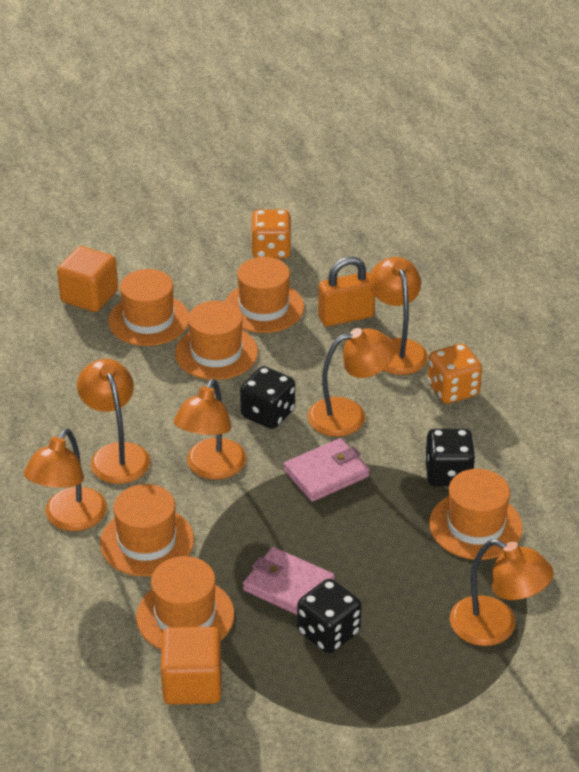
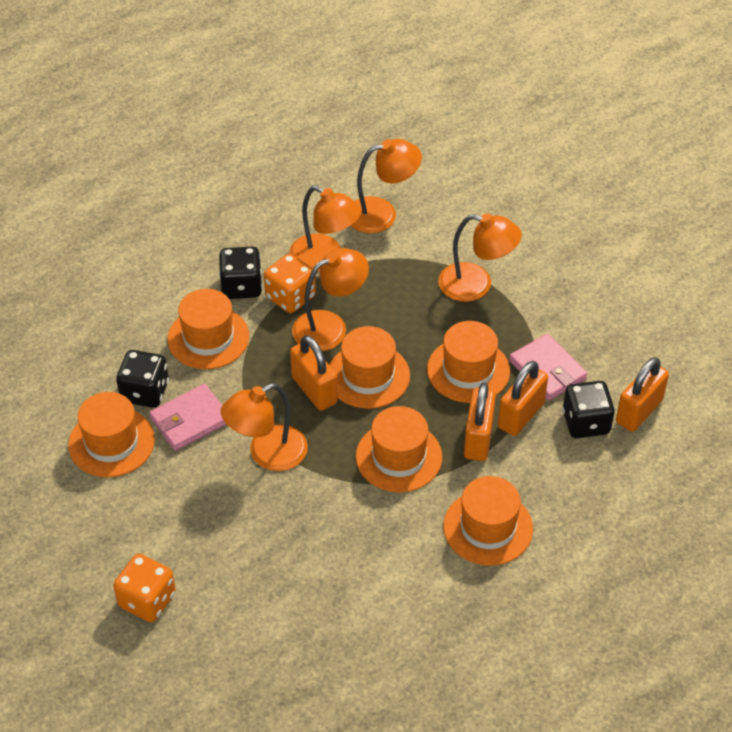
orange cube: [57,246,118,312] [161,627,221,705] = 2 -> none = 0
orange lamp: [24,428,107,531] [77,359,150,484] [174,379,246,480] [308,328,395,437] [369,257,428,375] [450,539,554,646] = 6 -> [221,383,308,471] [289,186,361,272] [292,248,369,351] [350,139,422,233] [438,213,522,302] = 5
orange padlock: [318,257,375,326] = 1 -> [290,335,338,411] [464,383,496,461] [498,361,548,436] [616,357,669,432] = 4

